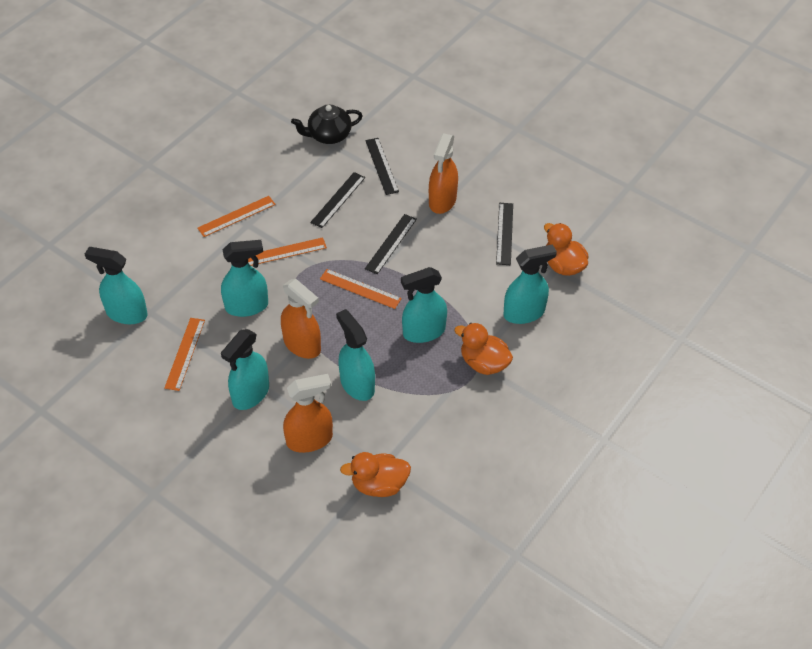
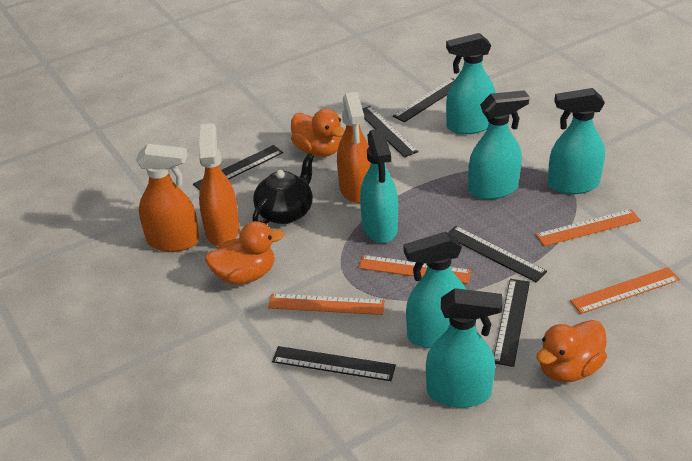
black ruler: [310,172,365,228] [365,138,399,195] [365,214,417,274] [496,203,513,265] = 4 -> [193,145,283,190] [272,346,396,381] [362,106,418,157] [393,78,455,122] [448,226,547,282] [494,279,530,367] = 6

